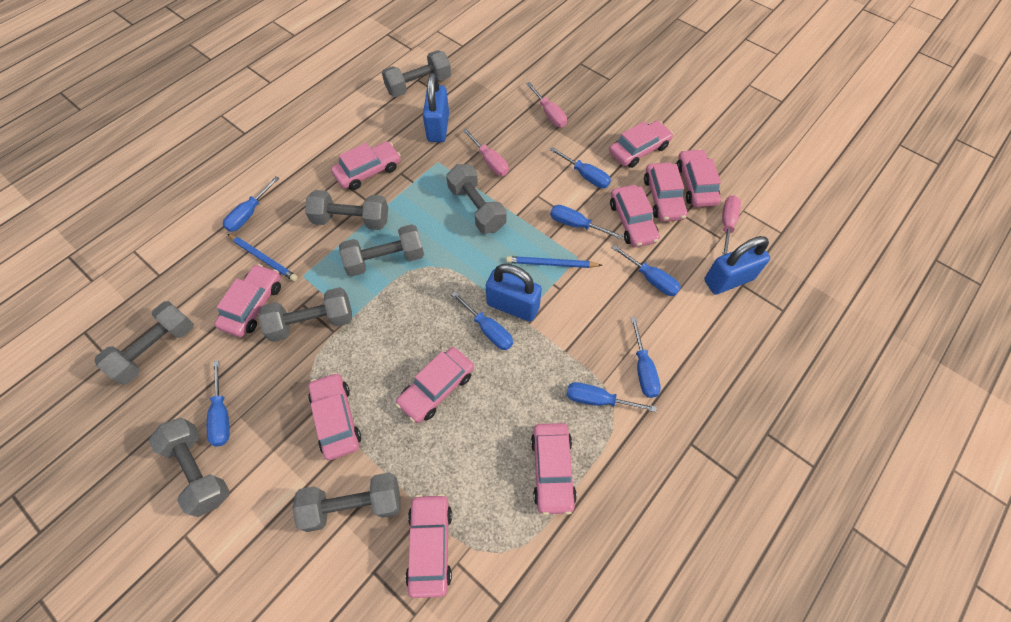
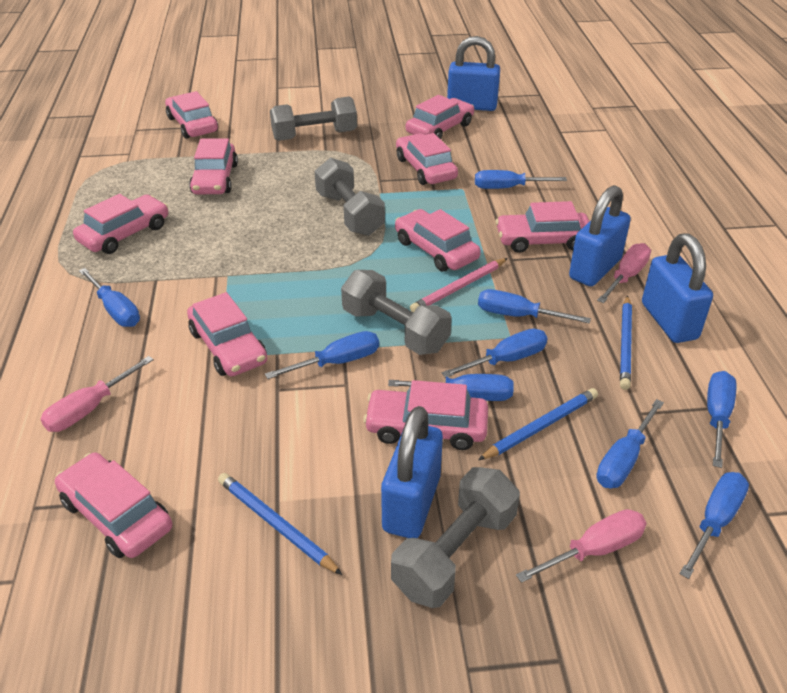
blue padlock: [423,73,449,142] [486,264,542,322] [704,236,770,295] = 3 -> [381,406,443,538] [447,36,500,111] [569,185,631,287] [642,233,713,343] = 4
blue pencil: [228,234,298,281] [506,256,602,268] = 2 -> [218,473,342,575] [478,388,598,460] [620,295,632,390] = 3
blue screwdriver: [207,360,230,447] [223,176,279,232] [451,291,513,350] [550,147,611,188] [550,205,623,239] [566,382,657,412] [612,245,681,296] [631,317,661,398] = 8 -> [79,268,140,327] [265,331,379,379] [388,374,514,401] [441,329,548,378] [475,170,567,189] [478,289,591,324] [596,399,664,488] [680,472,749,579] [707,371,737,468] = 9
grey dumbbell: [94,301,194,385] [149,417,230,517] [258,287,352,342] [292,473,400,532] [305,190,388,230] [339,224,424,276] [382,50,451,97] [446,164,506,234] = 8 -> [270,97,357,141] [315,158,385,236] [341,270,452,355] [391,467,520,608] = 4
pink pencil: none = 0 -> [410,258,508,312] = 1

